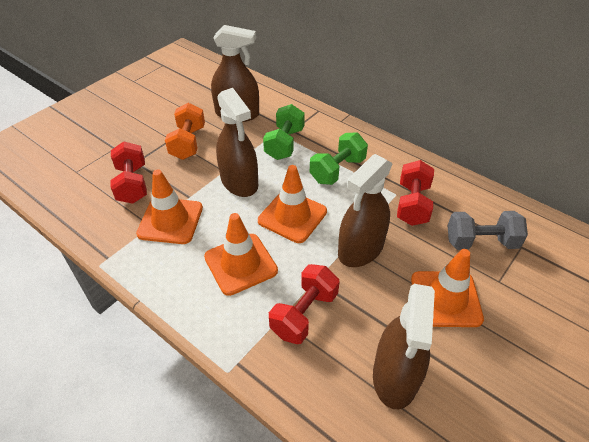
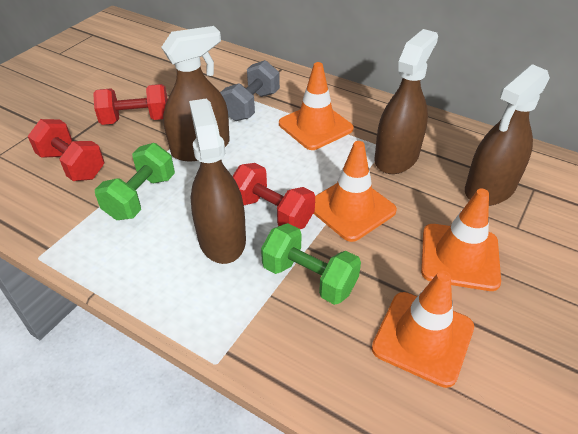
orange dumbbell: [165,103,205,160] = 1 -> none = 0

